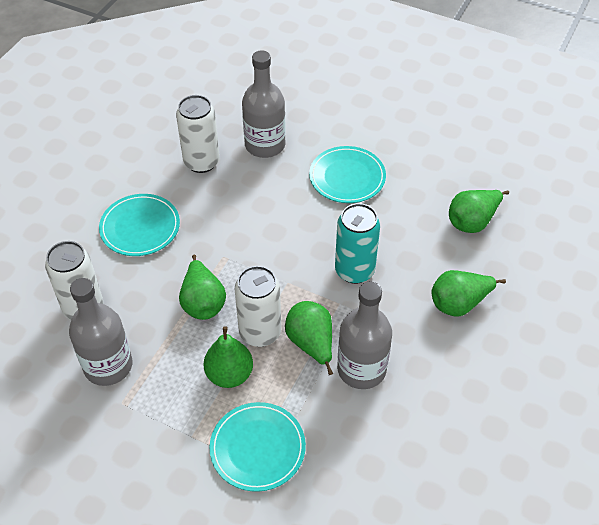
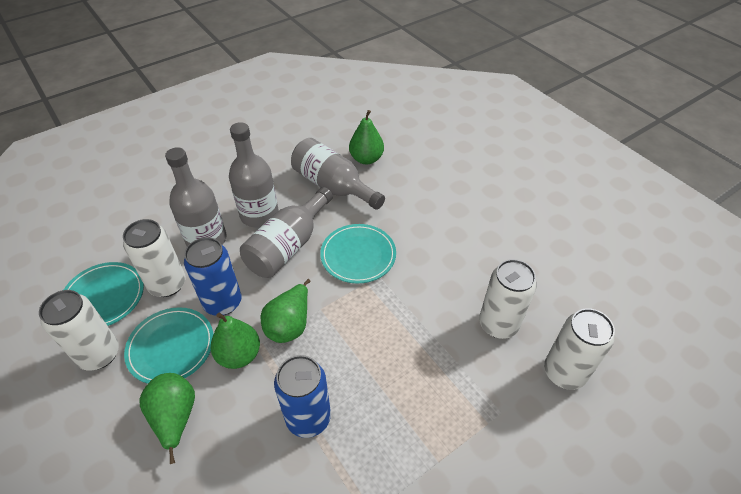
blue can: none = 0 -> [184,237,242,316] [274,355,331,438] = 2
green pear: [179,255,226,320] [204,326,253,388] [285,301,333,375] [432,270,506,317] [449,190,509,233] = 5 -> [139,373,195,464] [211,313,260,369] [261,279,311,343] [349,110,384,164] = 4
grey bottle: [69,278,132,386] [242,50,286,158] [337,281,392,389] = 3 -> [165,147,227,246] [229,122,279,227] [240,187,333,278] [291,138,385,210] = 4
turquoise can: [335,203,380,284] = 1 -> none = 0
white can: [45,241,103,320] [176,95,220,173] [235,266,281,347] = 3 -> [39,290,119,370] [123,219,186,297] [479,259,537,339] [544,308,615,390] = 4

